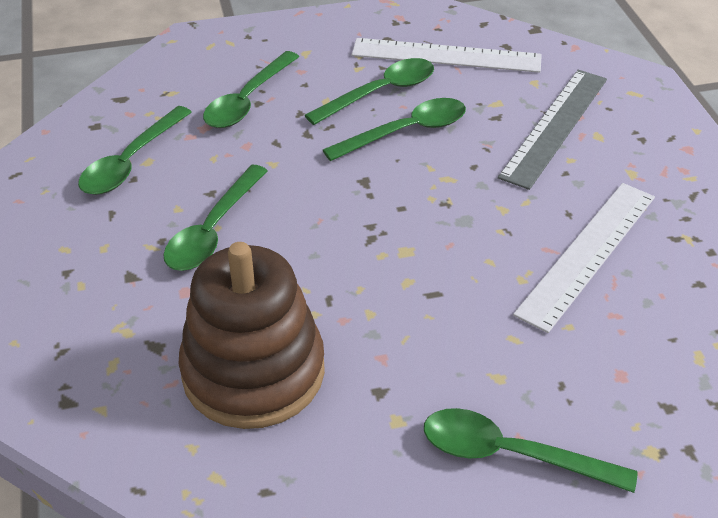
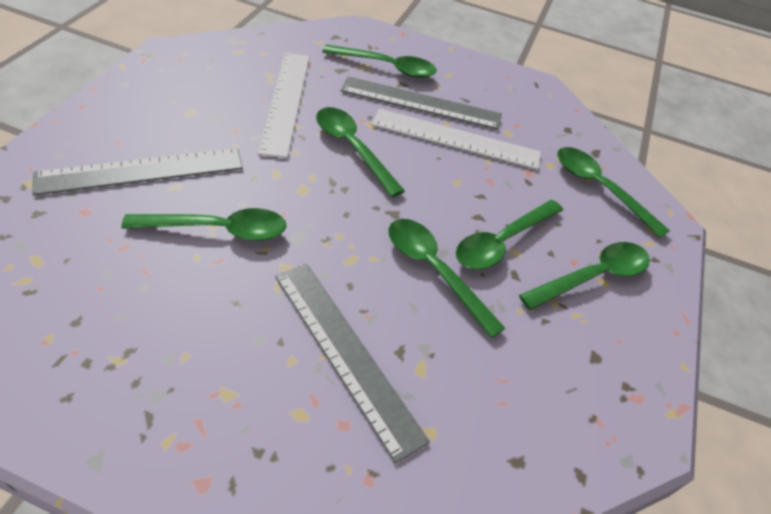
brown stacking toy: [179,242,325,429] = 1 -> none = 0
green spoon: [78,106,192,195] [163,165,268,271] [203,51,299,128] [304,58,434,125] [323,98,466,161] [424,408,638,493] = 6 -> [122,208,286,241] [316,107,405,197] [322,44,436,78] [389,219,505,338] [456,200,563,269] [519,242,650,310] [557,147,670,238] = 7
grey ruler: [498,70,607,190] = 1 -> [32,148,243,196] [275,263,430,463] [341,76,502,130] = 3

